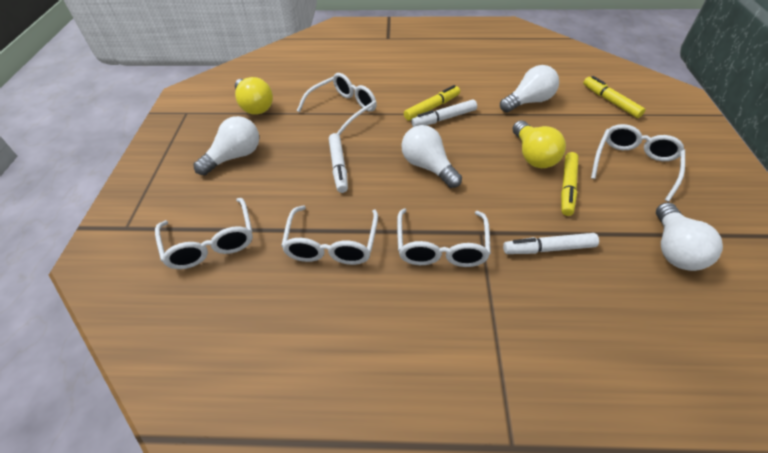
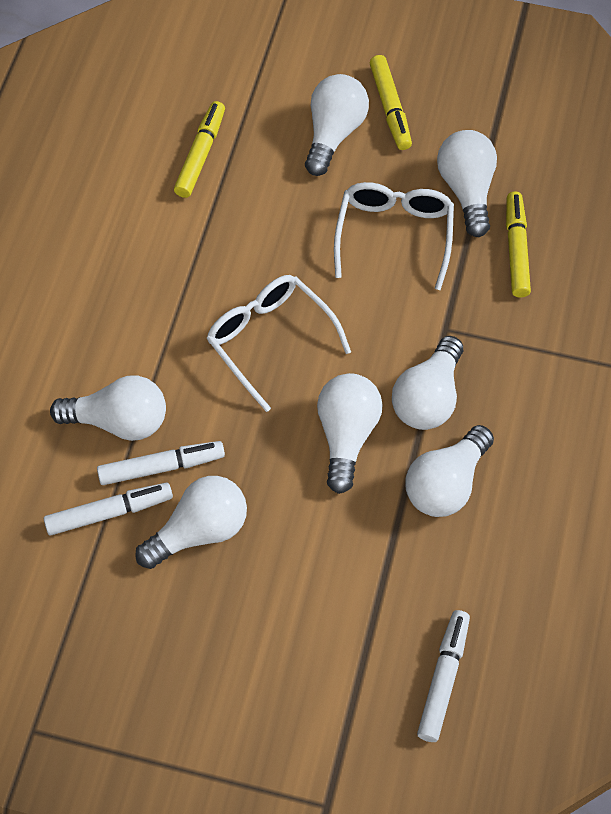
white glasses: [155,198,253,269] [281,206,378,265] [297,73,377,136] [397,208,491,267] [591,124,685,202] = 5 -> [206,275,351,412] [334,182,454,290] = 2
white light bulb: [193,116,259,175] [401,125,462,188] [500,65,559,112] [656,202,723,271] = 4 -> [50,376,166,441] [135,476,247,569] [305,74,369,176] [317,373,383,494] [392,336,463,430] [405,425,494,517] [437,130,497,237] = 7
yellow light bulb: [235,77,273,115] [513,121,566,168] = 2 -> none = 0

